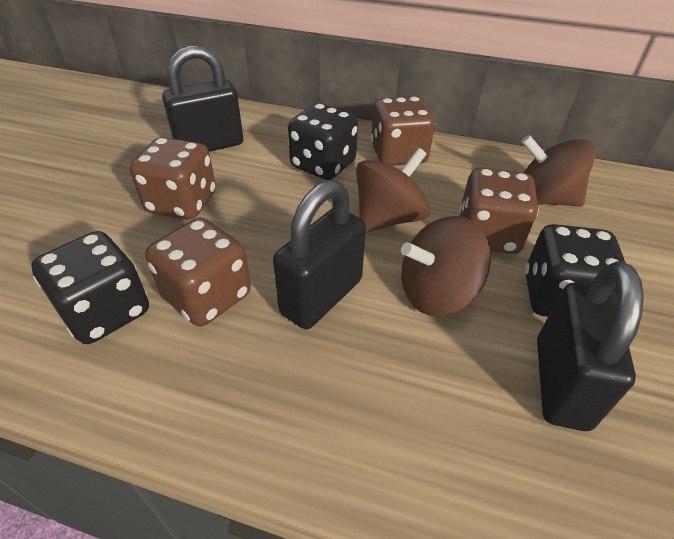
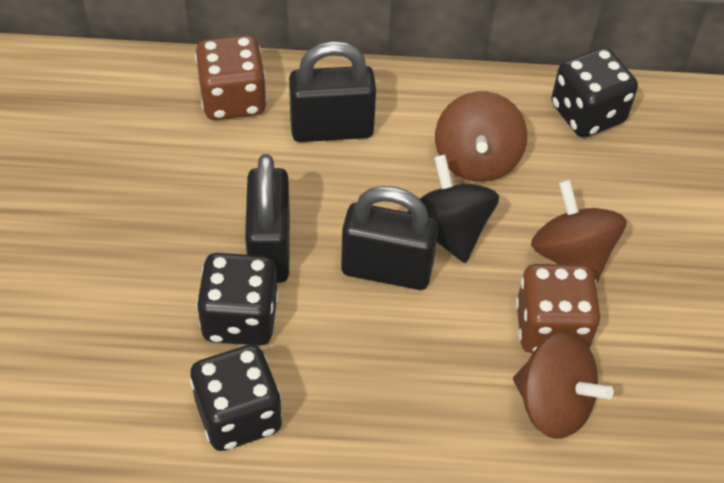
black spinning top: none = 0 -> [407,155,499,263] = 1
brown dice: [130,137,216,219] [146,218,251,327] [371,96,435,166] [459,167,539,254] = 4 -> [195,35,267,120] [516,264,600,353] = 2

